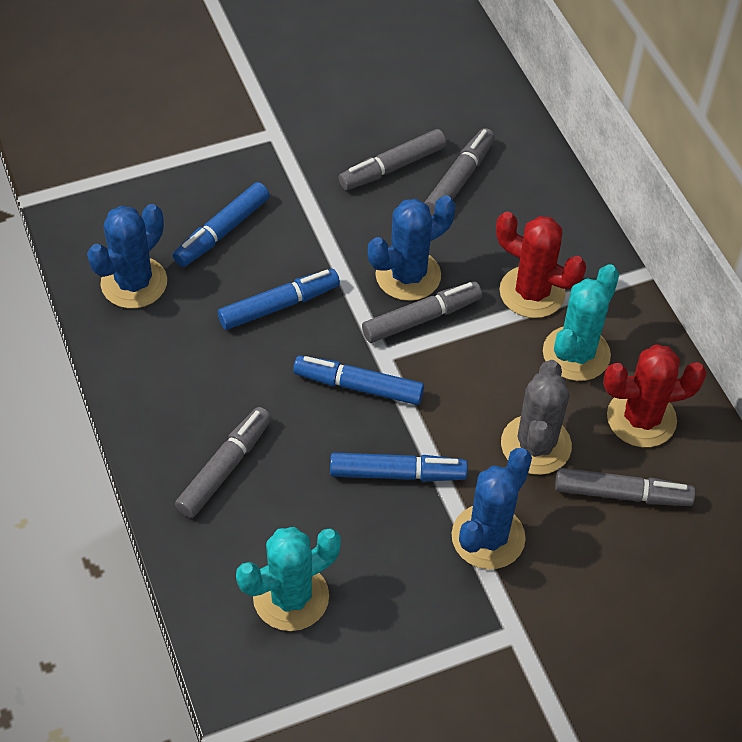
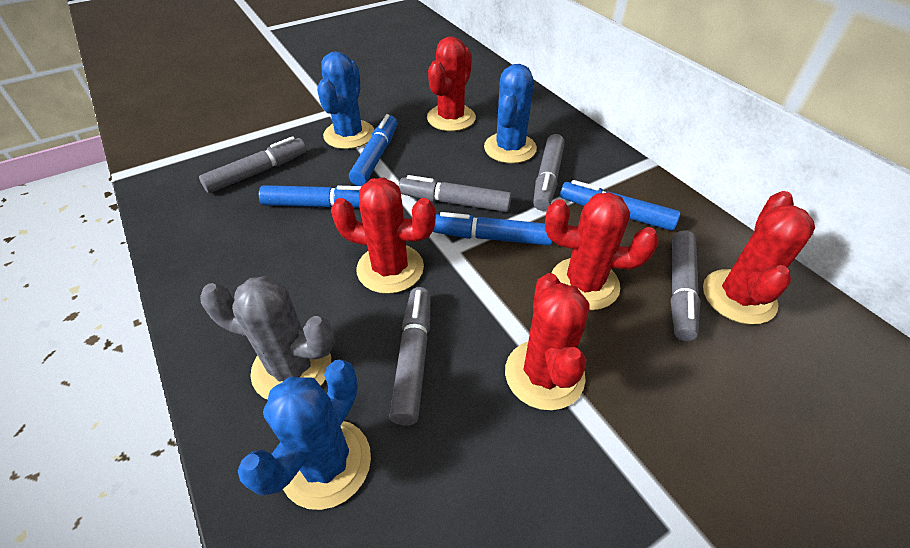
red cactus: [496,212,586,318] [603,344,707,447] = 2 -> [331,177,436,294] [427,36,476,131] [505,273,590,410] [545,192,659,310] [703,191,815,325] = 5
turquoise cactus: [236,527,341,631] [543,265,619,381] = 2 -> none = 0

